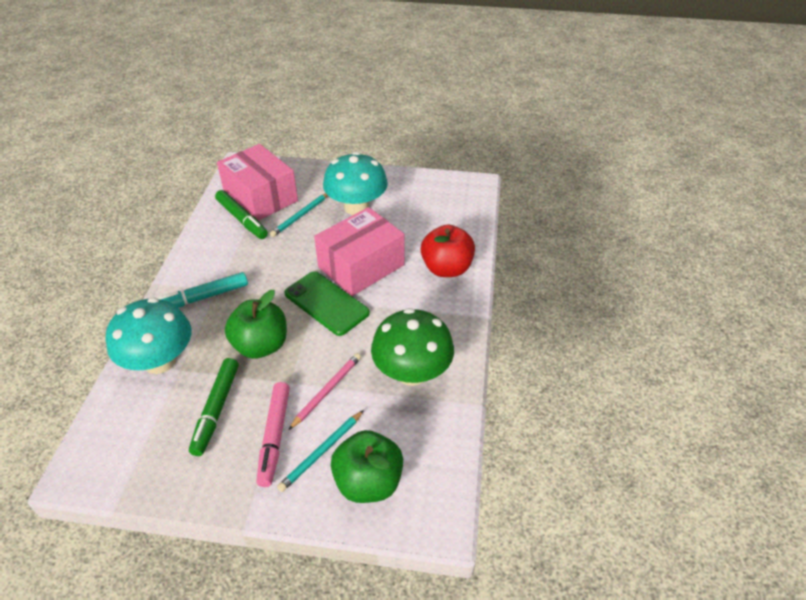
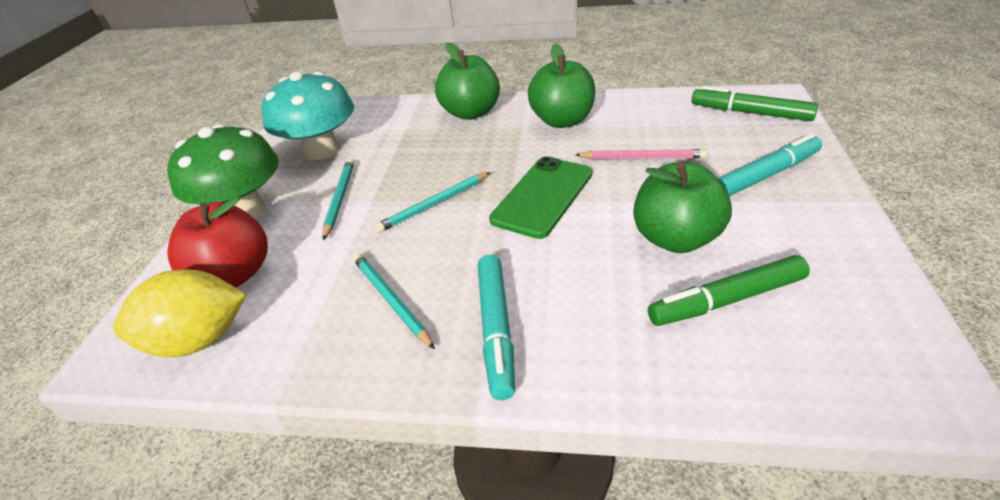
green apple: [225,290,287,359] [331,430,403,503] = 2 -> [435,42,500,120] [528,44,595,128] [633,162,732,253] = 3
pink box: [217,144,298,221] [314,207,405,296] = 2 -> none = 0
pink marker: [256,382,290,487] = 1 -> none = 0
turquoise marker: [157,272,248,308] = 1 -> [478,255,515,400] [718,134,822,196] = 2
turquoise mushroom: [106,297,191,374] [323,152,388,215] = 2 -> [261,72,354,160] = 1
turquoise pencil: [270,193,328,237] [277,410,364,492] = 2 -> [322,159,354,240] [353,253,435,349] [375,172,490,233] = 3
yellow lemon: none = 0 -> [113,269,247,357] = 1

